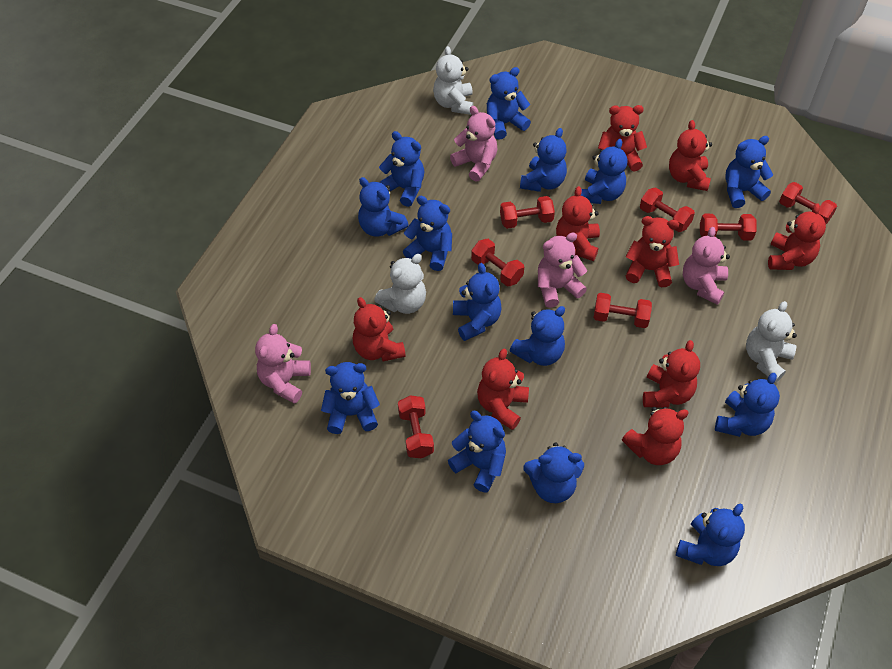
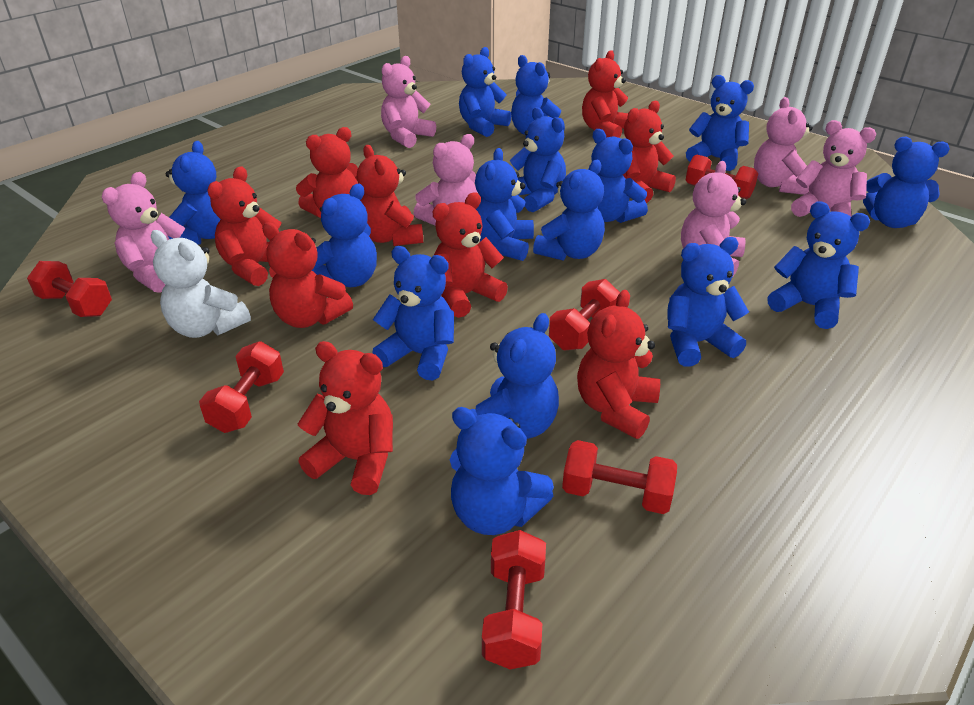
blue teddy bear: [321,362,380,434] [358,177,409,237] [379,131,425,207] [403,196,452,271] [448,411,506,493] [453,263,502,341] [487,67,531,140] [510,306,565,366] [520,128,567,192] [523,443,584,503] [581,139,627,204] [676,504,745,566] [715,373,780,437] [725,136,773,208] = 14 -> [166,141,221,245] [312,184,377,287] [372,246,454,380] [450,407,554,535] [459,47,511,137] [470,313,559,439] [475,148,534,261] [510,107,566,212] [511,55,565,135] [533,160,605,261] [588,129,648,223] [667,237,749,367] [686,75,754,171] [767,201,870,329] [863,137,950,228] = 15
pink teddy bear: [255,324,311,404] [450,106,497,182] [538,232,587,308] [683,227,730,305] = 4 -> [102,172,185,293] [381,56,436,148] [413,134,478,225] [681,161,746,276] [754,97,813,195] [791,120,876,217] = 6
red dumbbell: [398,395,434,458] [471,239,524,286] [500,196,555,229] [594,293,652,328] [640,187,695,232] [700,214,757,241] [779,182,837,224] = 7 -> [27,261,112,317] [199,341,284,433] [482,530,546,670] [549,279,620,351] [562,440,677,514] [686,155,758,199] = 6
white teddy bear: [374,254,426,314] [433,46,473,115] [746,301,797,382] = 3 -> [151,230,251,338] = 1

